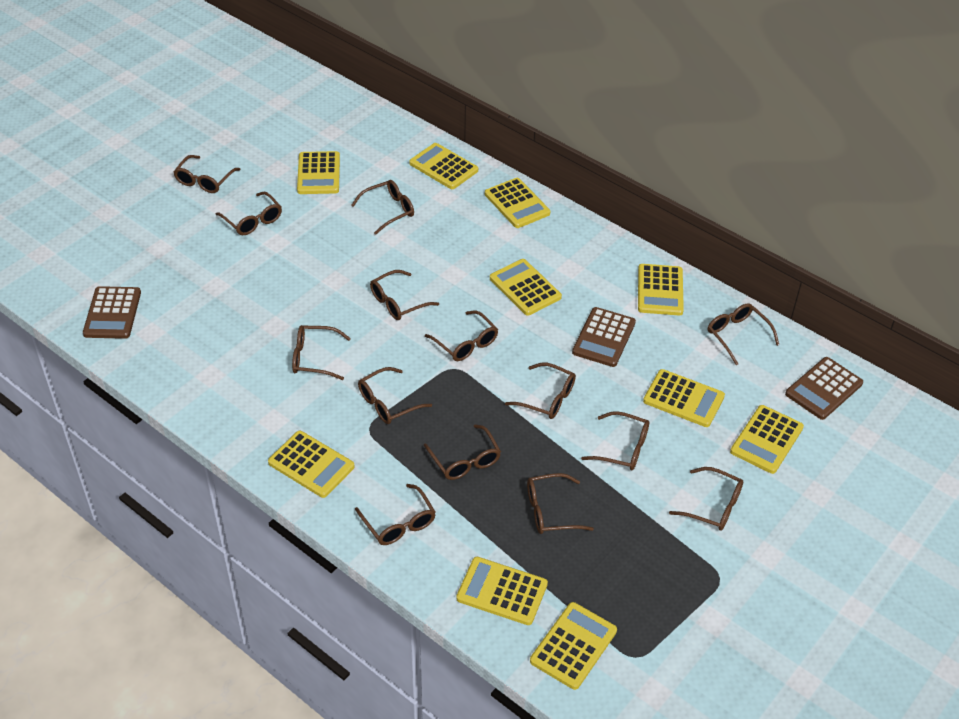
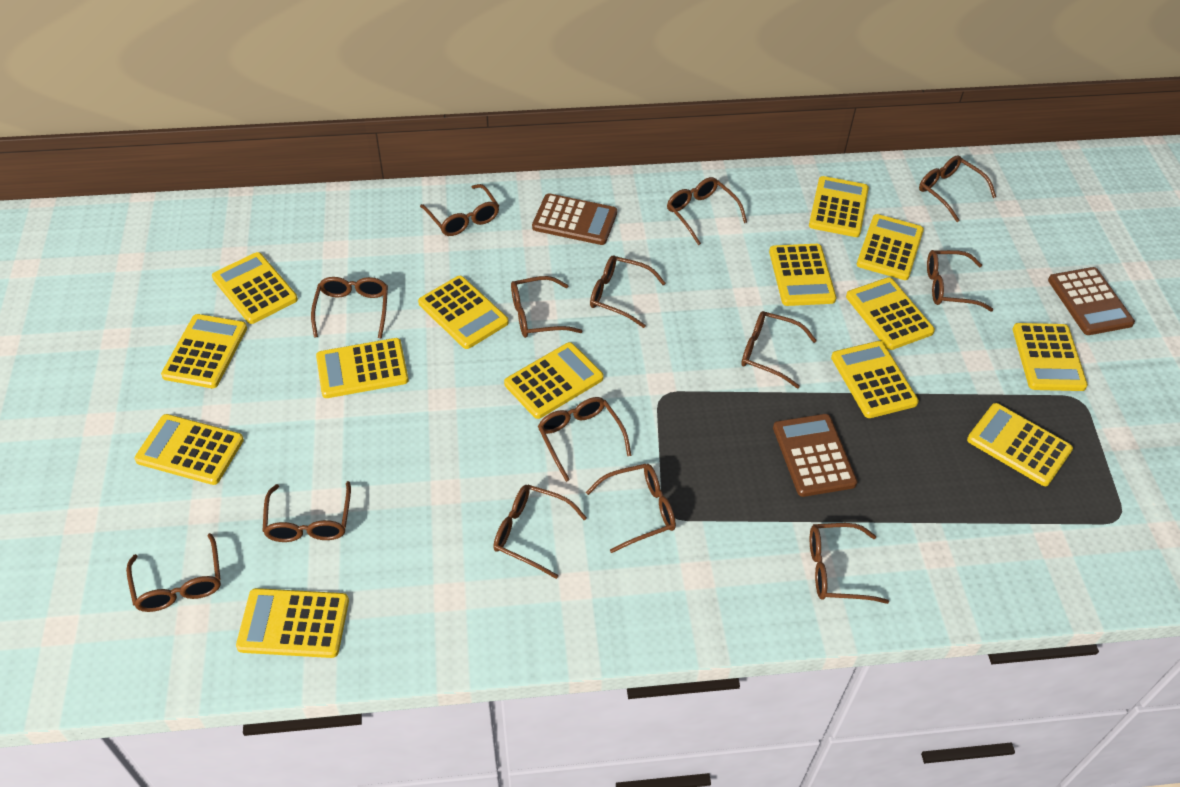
yellow calculator: [268,431,355,498] [297,151,340,194] [409,143,478,189] [456,557,548,625] [485,178,550,228] [490,259,562,316] [530,602,617,690] [638,264,684,316] [643,369,725,427] [730,405,804,474] = 10 -> [134,414,244,485] [161,314,247,388] [212,252,298,324] [236,588,349,658] [316,338,409,398] [418,276,509,349] [504,342,604,419] [769,244,836,306] [809,176,869,237] [831,341,919,418] [846,277,935,350] [857,214,924,280] [967,403,1073,486] [1012,323,1088,391] = 14

